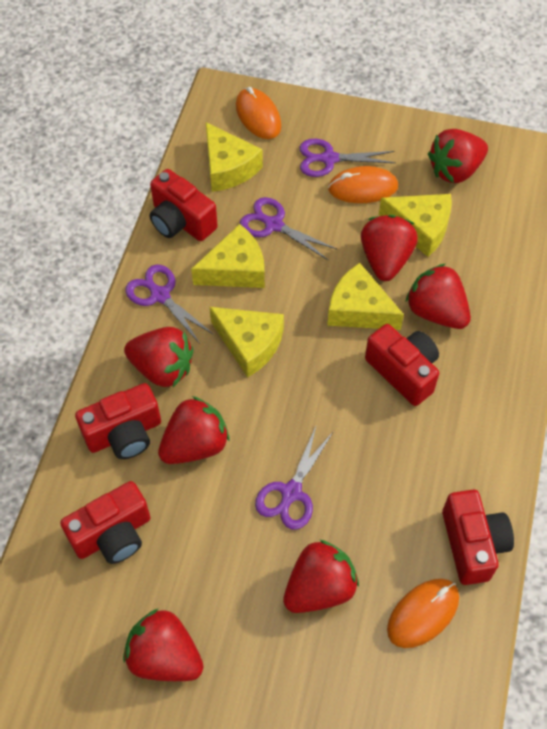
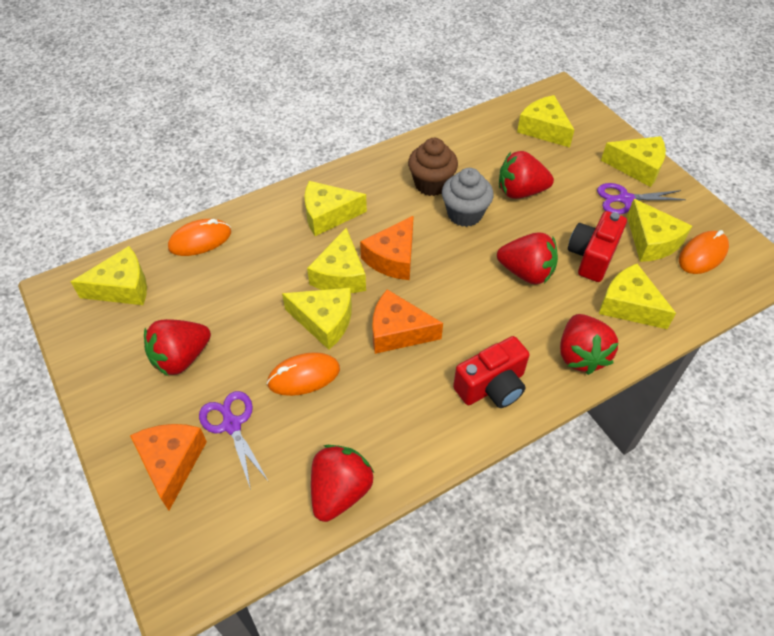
brown cupcake: none = 0 -> [408,138,458,196] = 1
grey cupcake: none = 0 -> [442,168,494,227] = 1
orange cheese: none = 0 -> [130,424,207,510] [360,215,414,280] [372,289,443,354] = 3
purple scissors: [125,264,214,344] [240,197,337,260] [255,424,334,530] [300,139,396,177] = 4 -> [199,391,269,490] [597,183,686,215] = 2
red camera: [60,481,151,564] [75,383,161,459] [149,169,218,241] [365,324,439,406] [442,490,514,585] = 5 -> [453,336,530,408] [568,211,627,282] = 2
red strawberry: [123,608,204,681] [124,327,194,387] [158,396,230,464] [283,539,359,613] [361,215,418,281] [406,264,471,329] [428,129,488,183] = 7 -> [144,319,211,376] [311,445,374,522] [497,232,558,284] [499,151,554,199] [560,314,618,375] = 5
yellow cheese: [191,224,265,288] [206,122,263,192] [209,307,284,377] [327,263,404,330] [379,194,452,257] = 5 -> [71,246,147,305] [282,288,352,350] [304,181,367,236] [307,228,366,293] [517,95,574,148] [599,264,676,329] [601,136,666,187] [627,199,692,262] = 8

